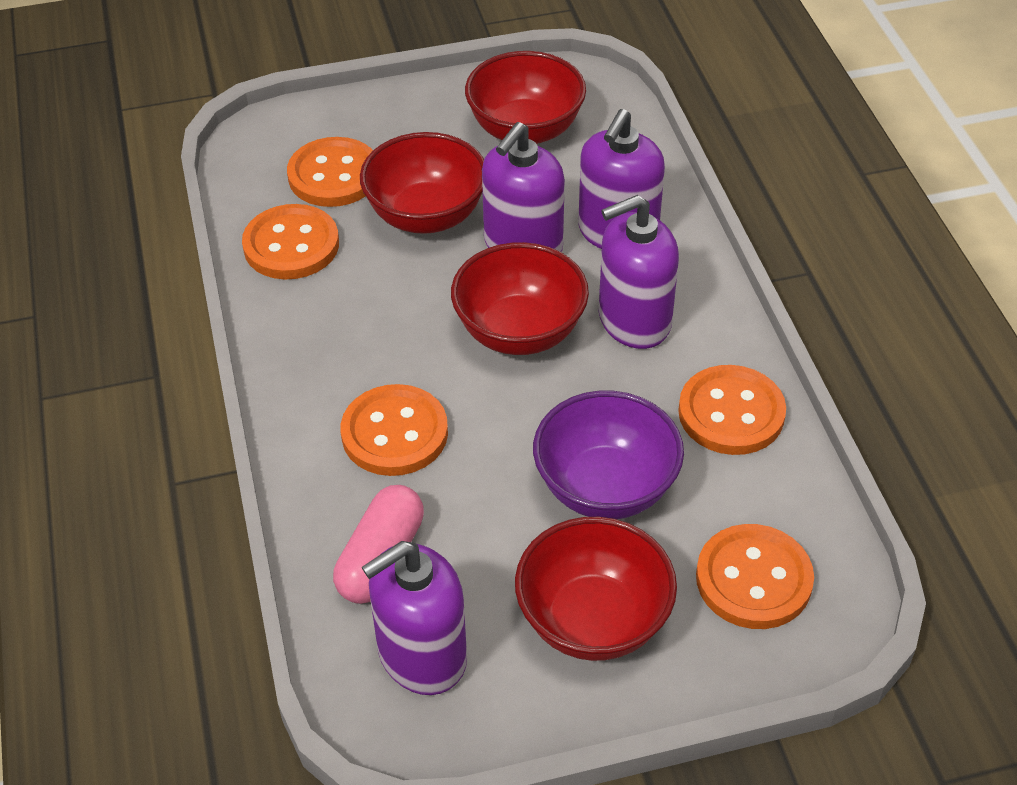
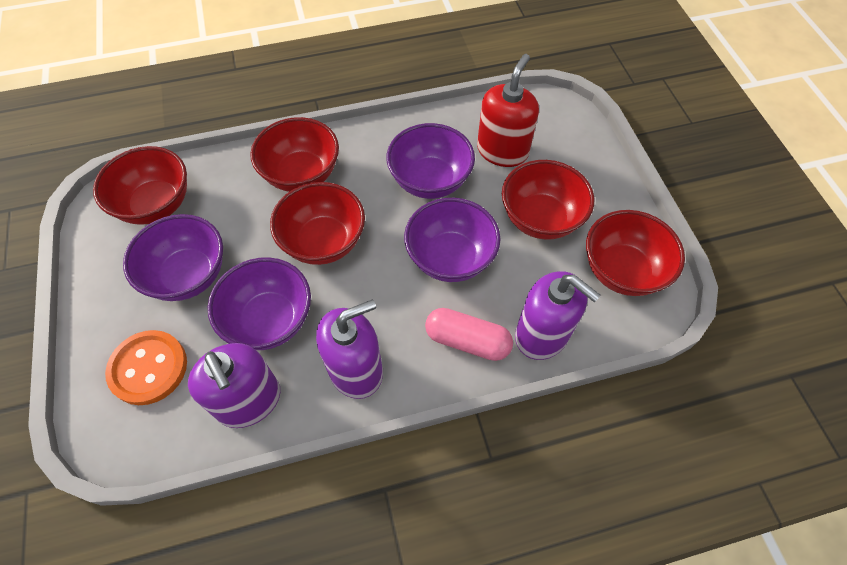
orange button: [242,204,339,279] [287,137,373,207] [341,384,448,476] [678,365,786,455] [696,524,814,629] = 5 -> [105,330,187,405] = 1
purple bowl: [533,391,684,519] = 1 -> [123,214,223,301] [208,257,311,350] [386,123,475,199] [404,198,501,282] = 4
purple soap dispenser: [362,541,467,695] [482,122,565,252] [578,109,665,249] [599,195,679,349] = 4 -> [188,343,280,428] [316,300,383,399] [515,271,601,360] = 3
red bowl: [360,132,484,234] [451,242,589,355] [465,51,586,144] [515,517,677,661] = 4 -> [93,146,187,225] [250,117,339,192] [270,182,365,265] [502,160,594,240] [586,210,685,296] = 5
red soap dispenser: none = 0 -> [477,54,539,167] = 1

